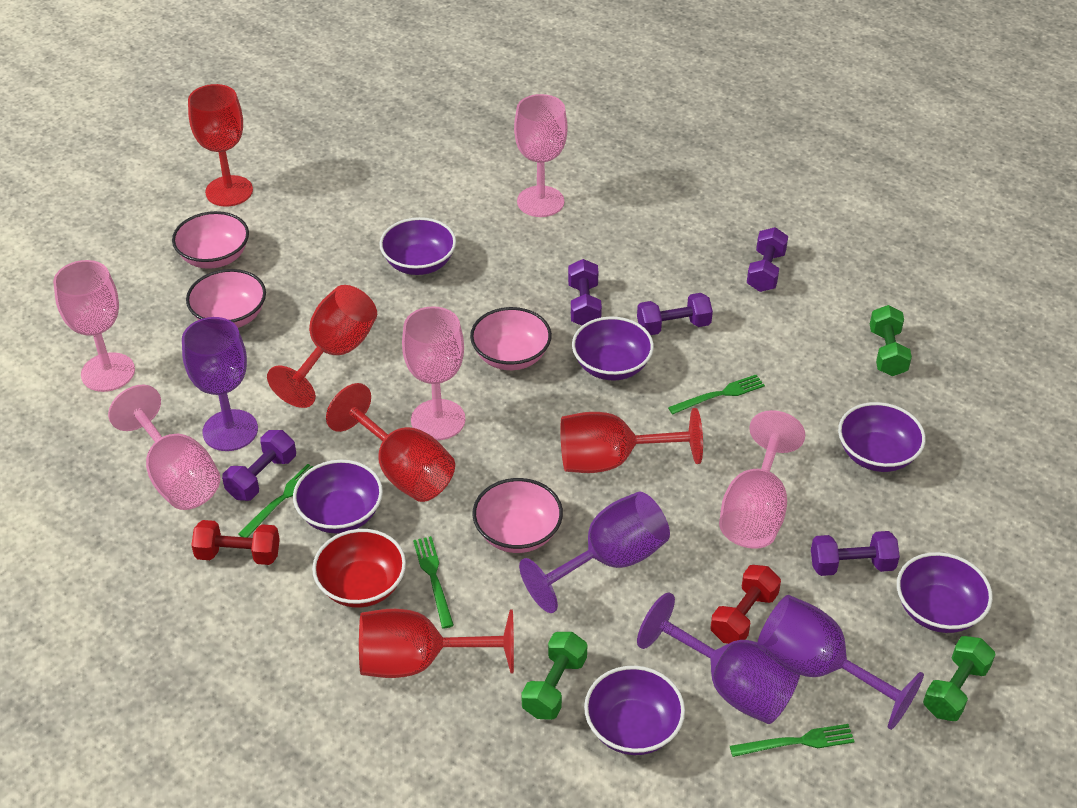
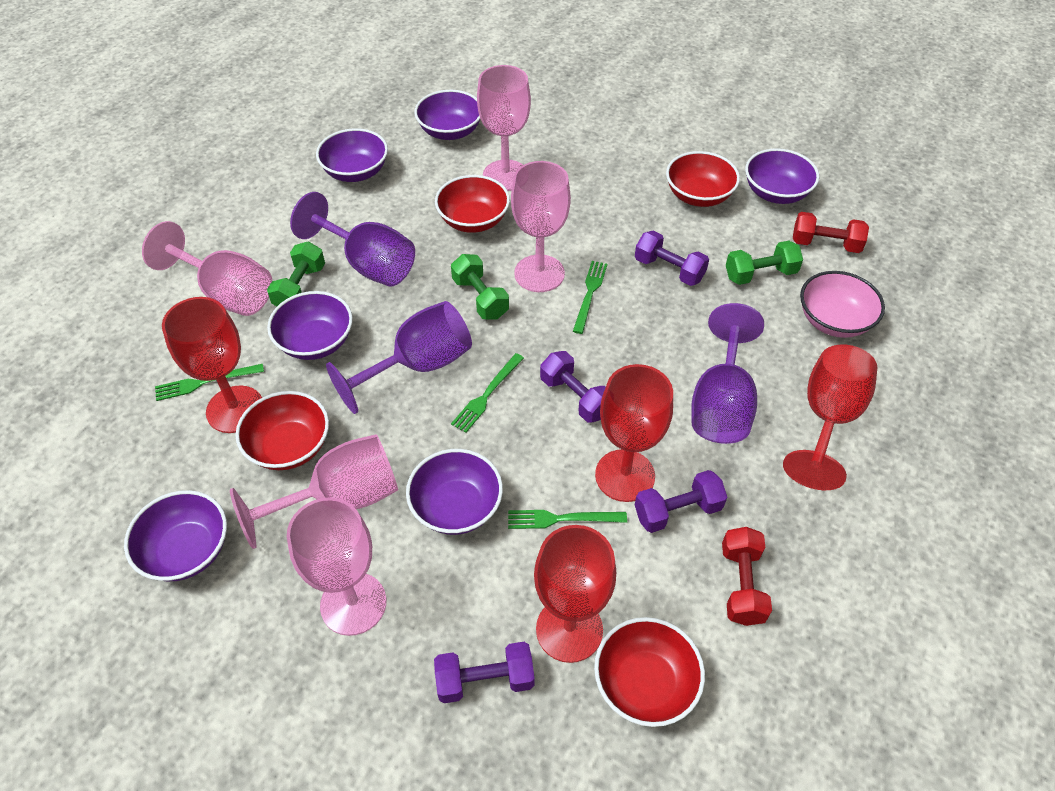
pink bowl: [172,211,249,269] [186,269,266,328] [470,307,552,370] [472,478,563,553] = 4 -> [800,271,885,338] = 1
purple dumbbell: [222,430,296,501] [568,259,602,325] [637,293,713,335] [747,227,788,292] [811,531,900,576] = 5 -> [434,642,535,703] [540,351,606,423] [635,231,709,286] [635,470,727,533] = 4
purple goblet: [182,317,258,451] [519,491,670,613] [637,592,800,724] [758,595,924,730] = 4 -> [290,192,415,287] [326,301,472,414] [691,303,764,444] = 3
red bowl: [312,529,406,608] = 1 -> [235,391,329,470] [435,175,510,233] [594,617,705,727] [666,151,740,207] = 4
red goblet: [188,84,253,206] [267,285,377,408] [326,383,455,502] [359,609,514,678] [560,408,703,473] = 5 -> [162,297,262,433] [534,525,616,663] [595,364,673,502] [783,344,878,490] = 4

